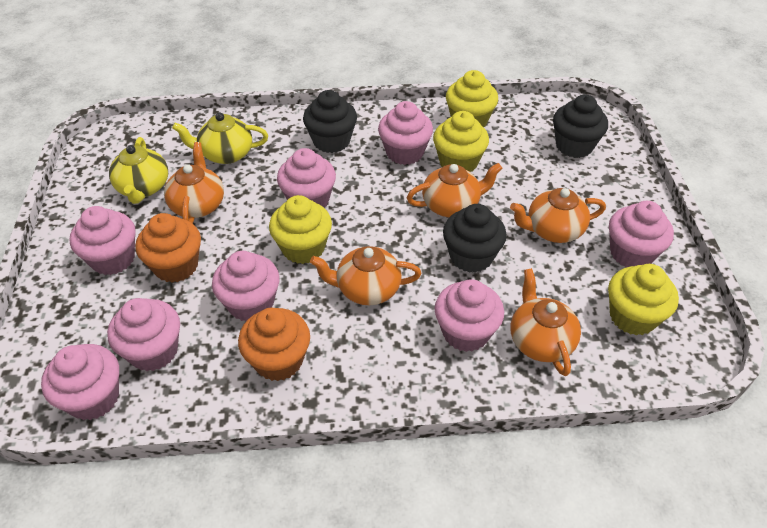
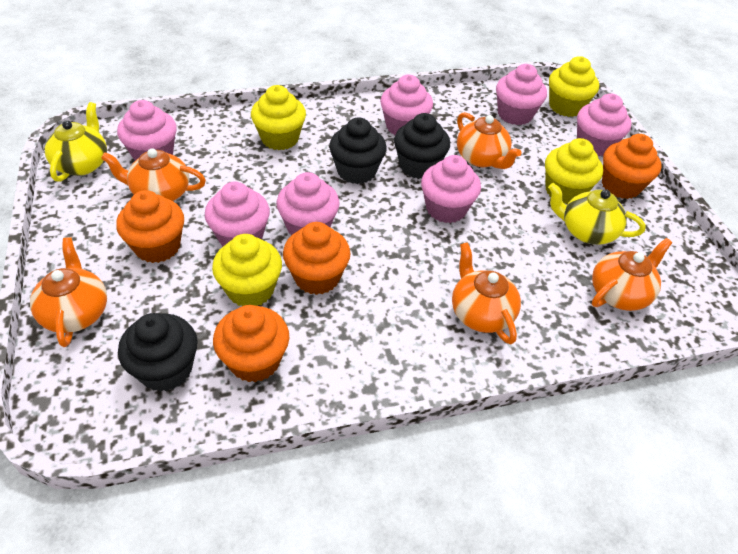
orange cupcake: [135,213,201,283] [238,308,310,381] = 2 -> [116,190,184,263] [213,305,289,382] [283,222,351,295] [602,134,661,199] = 4
pink cupcake: [41,344,119,420] [70,206,135,275] [107,298,180,371] [212,251,280,321] [277,148,336,207] [378,101,433,165] [435,279,504,352] [609,201,674,268] = 8 -> [117,100,177,161] [205,182,270,247] [276,172,340,235] [380,75,433,135] [421,155,481,223] [496,64,547,125] [577,93,631,156] = 7

